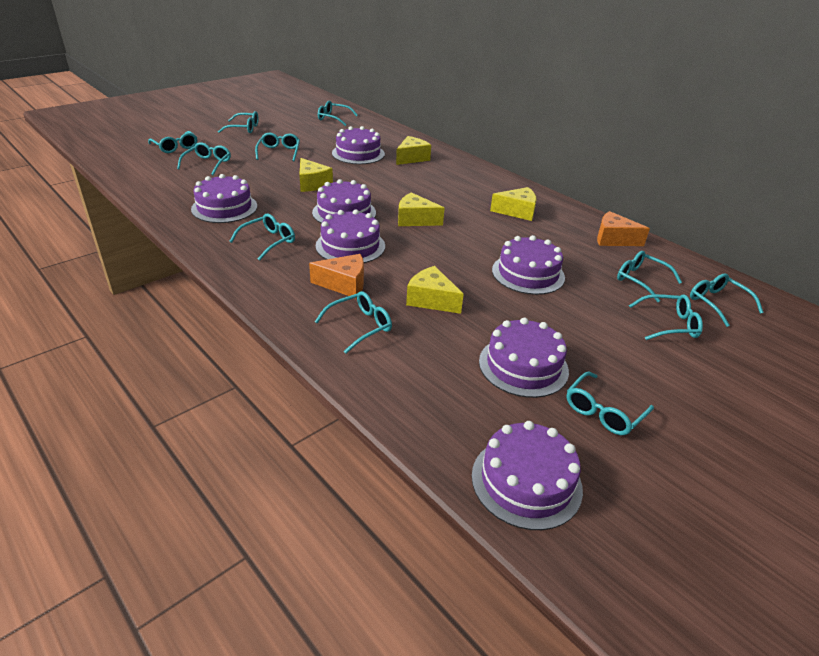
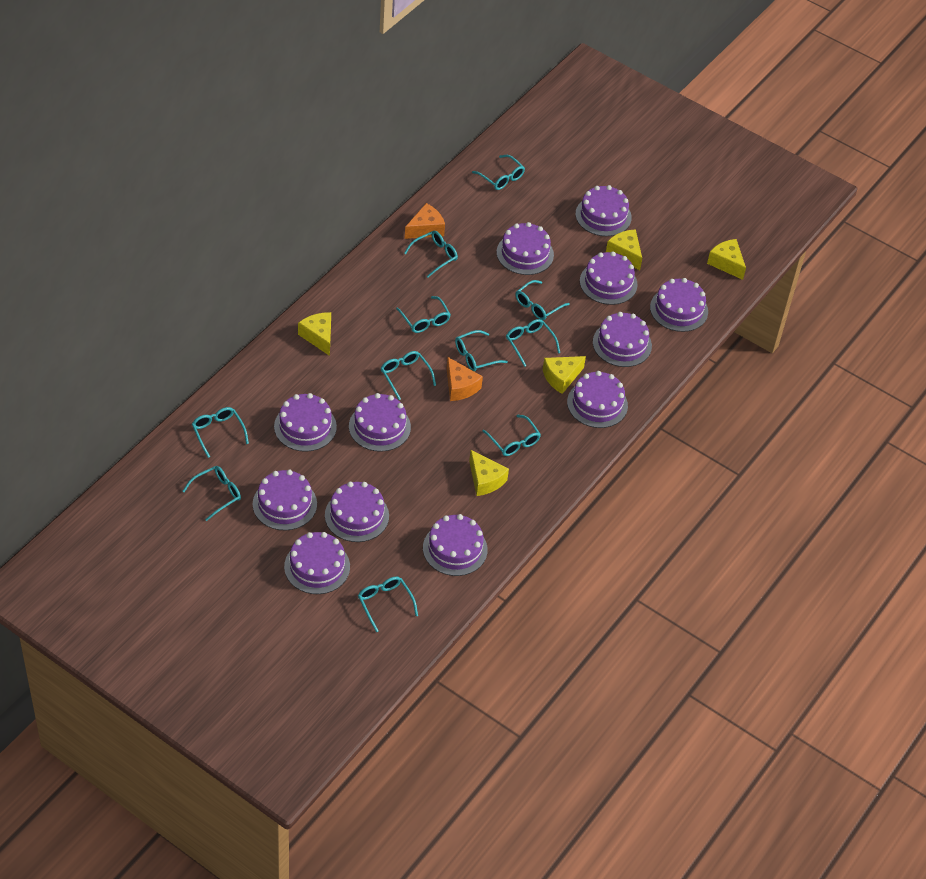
purple cake: [191,174,257,223] [312,179,376,223] [315,209,385,263] [332,126,385,164] [472,421,583,530] [479,318,569,398] [492,235,565,295] = 7 -> [253,470,317,531] [274,393,337,452] [284,532,350,594] [325,482,389,542] [349,393,411,452] [423,514,488,576] [496,222,554,275] [567,371,628,428] [575,185,632,236] [580,251,638,305] [593,312,652,367] [650,278,708,332] = 12

